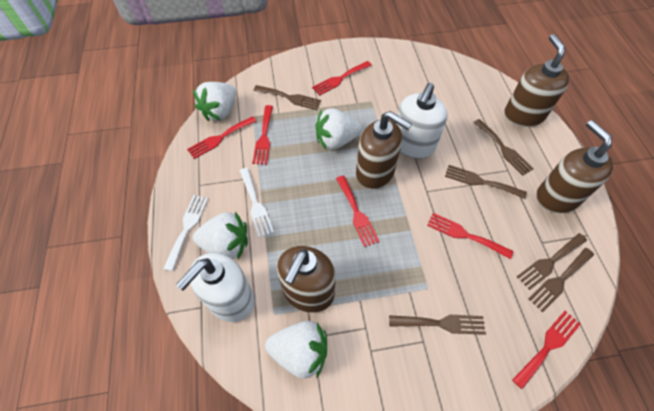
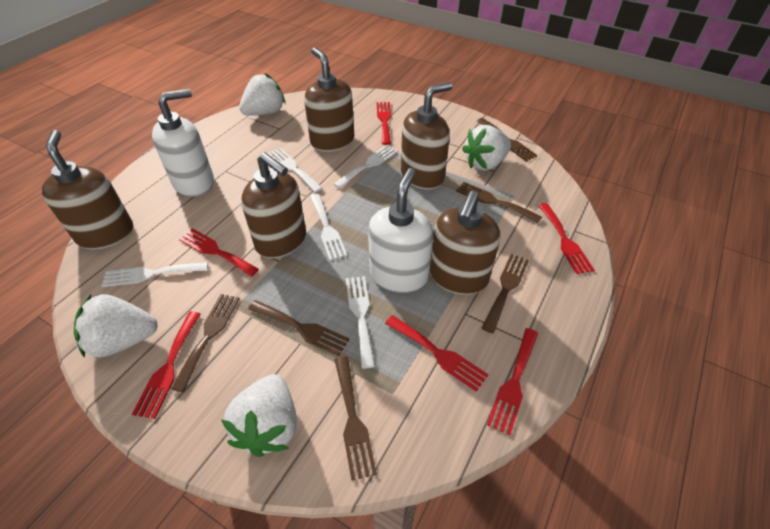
brown soap dispenser: [277,246,336,313] [356,111,412,189] [504,34,569,127] [536,120,613,213] = 4 -> [41,130,133,250] [241,152,306,258] [304,48,354,152] [401,82,453,190] [430,191,500,295] = 5
white fork: [163,195,208,271] [240,168,274,237] = 2 -> [101,262,208,287] [267,148,323,193] [310,194,347,260] [334,145,398,189] [346,276,375,369] = 5

